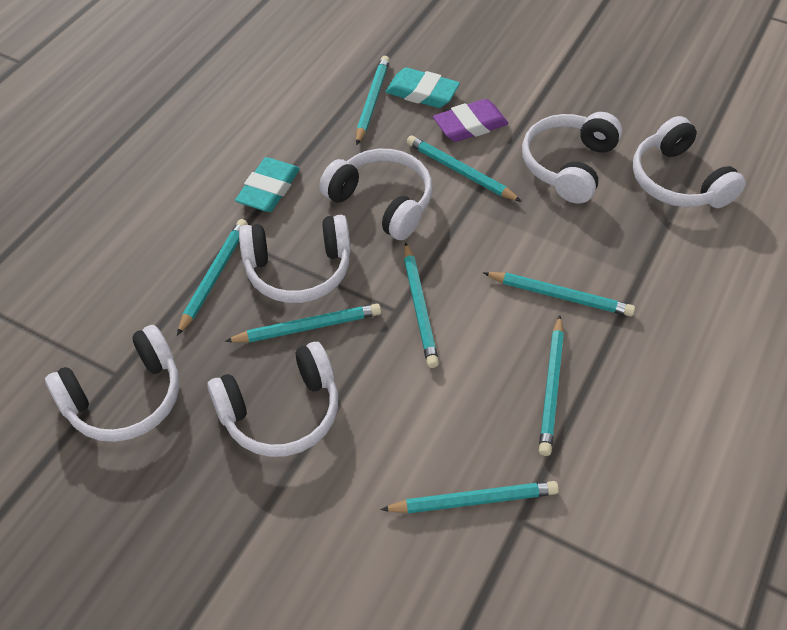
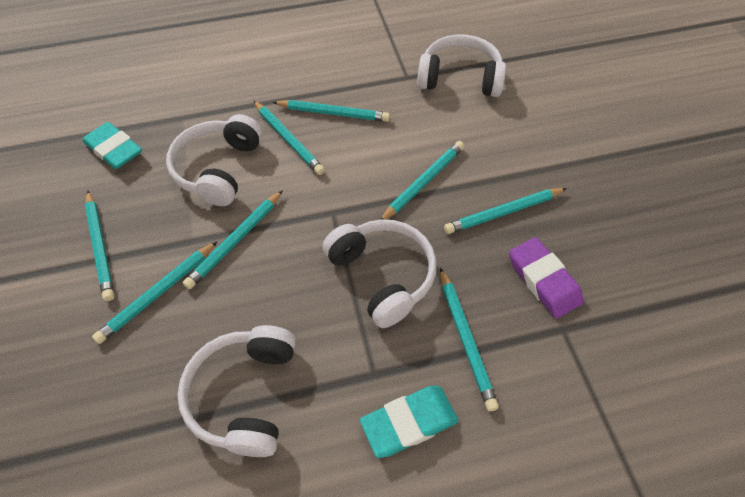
white headphones: [45,325,179,442] [207,342,338,457] [239,215,351,303] [319,149,432,240] [522,112,622,204] [632,116,746,208] = 6 -> [166,114,262,206] [177,325,296,457] [322,219,436,328] [417,35,506,97] = 4

